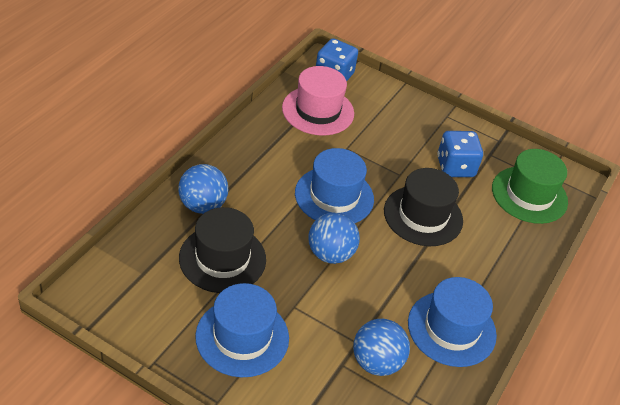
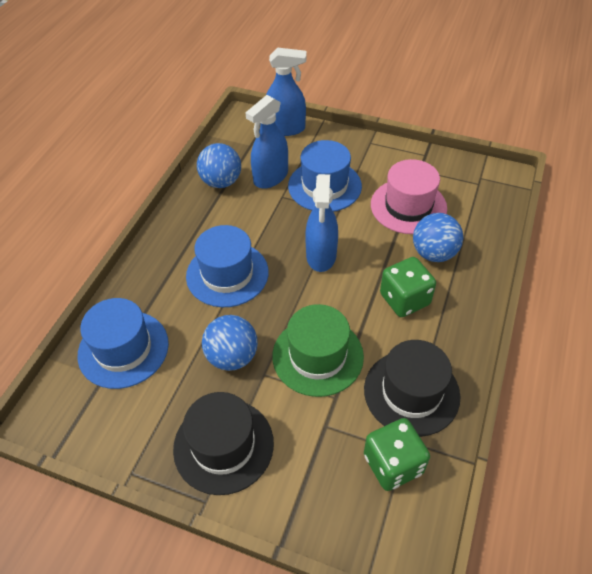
blue dice: [316,38,358,81] [437,131,483,177] = 2 -> none = 0
blue spray bottle: none = 0 -> [246,95,288,189] [266,48,307,136] [305,174,338,272] = 3
green dice: none = 0 -> [364,418,430,491] [380,257,436,317] = 2

